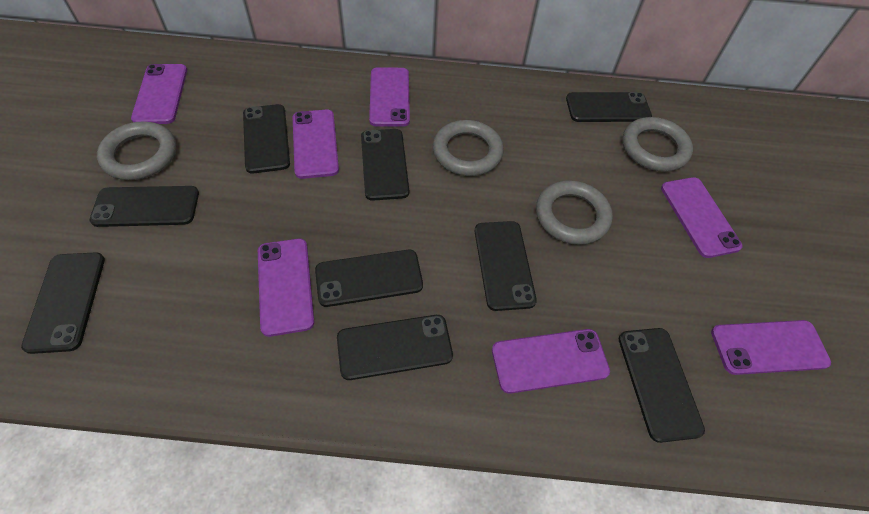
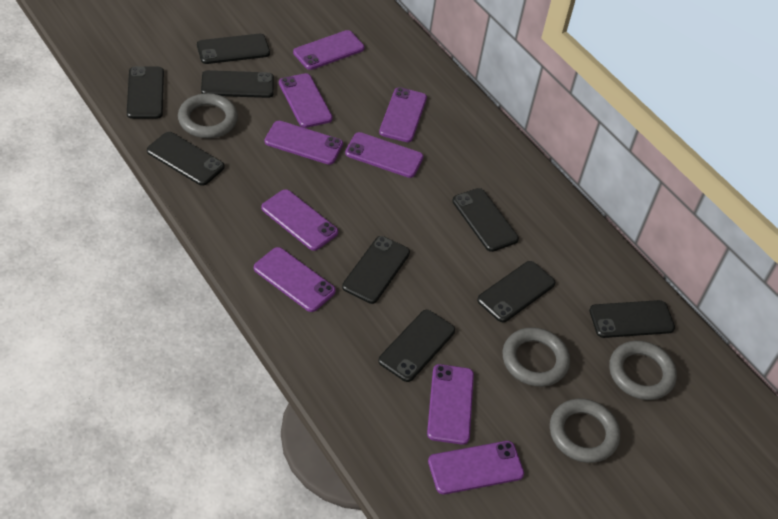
purple phone: [131,64,187,124] [258,239,314,337] [293,110,339,179] [369,67,410,127] [492,329,610,394] [661,177,743,258] [711,320,831,375] = 7 -> [254,247,336,312] [261,189,338,251] [264,121,343,165] [279,73,333,128] [293,30,365,70] [345,132,423,178] [379,87,427,142] [427,364,474,445] [428,441,524,494] = 9

